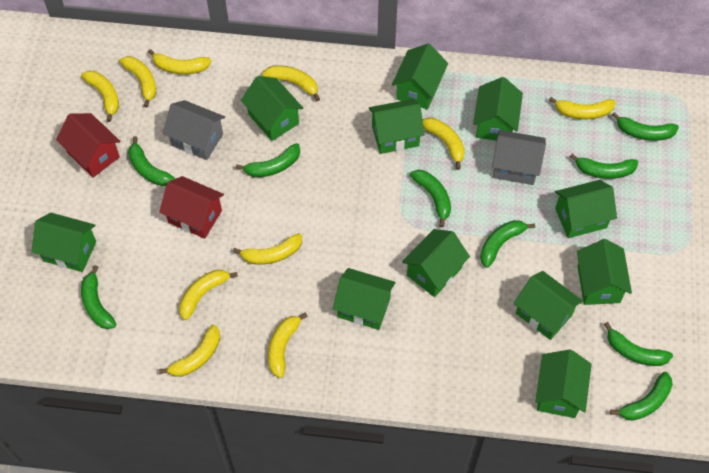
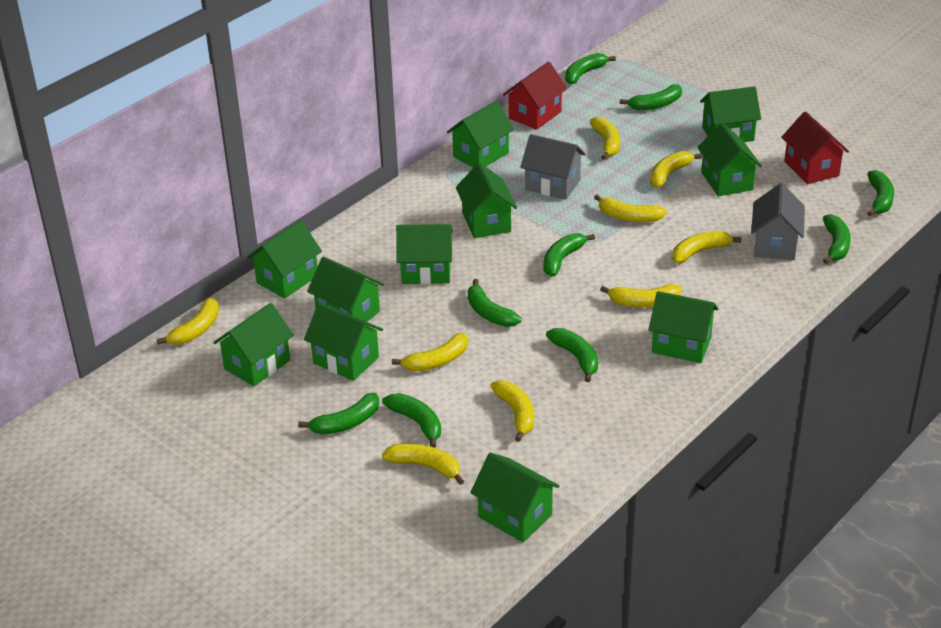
yellow banana: [81,71,119,122] [119,56,156,107] [148,49,211,75] [159,325,220,377] [179,270,238,320] [233,233,302,265] [262,65,320,101] [268,312,308,378] [423,118,465,170] [549,97,616,120] = 10 -> [157,297,219,345] [382,443,464,485] [392,333,468,372] [491,380,534,442] [590,117,620,160] [594,194,667,222] [600,284,681,307] [650,151,702,188] [672,231,741,263] = 9

